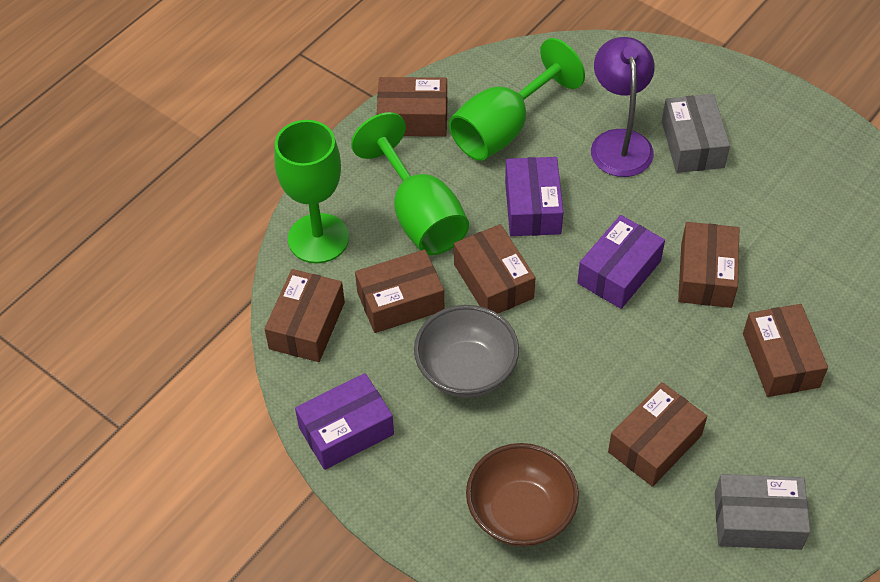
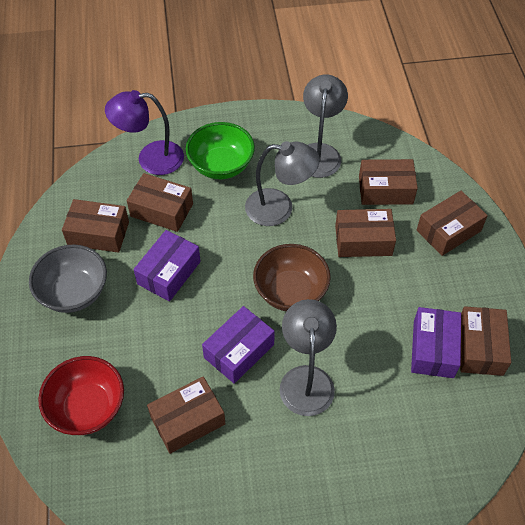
green bowl: none = 0 -> [186,122,255,179] = 1
green goblet: [274,120,349,263] [351,112,469,255] [449,38,585,161] = 3 -> none = 0
grey box: [662,94,730,173] [715,474,810,550] = 2 -> none = 0
grey lamp: none = 0 -> [245,141,320,226] [280,299,337,416] [303,74,348,178] = 3
red bowl: none = 0 -> [38,356,124,435] = 1

